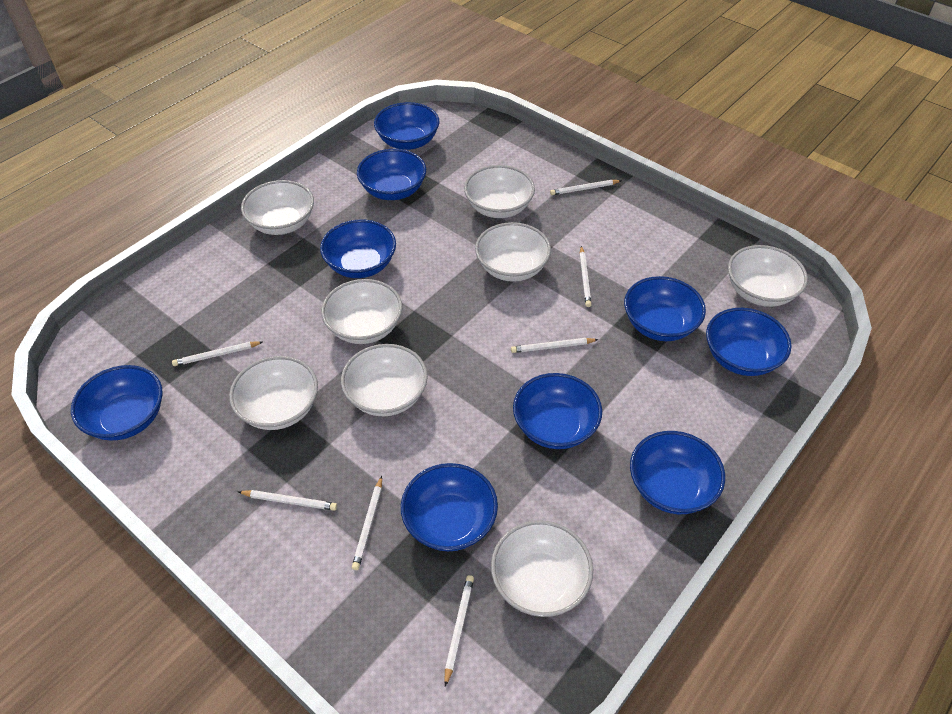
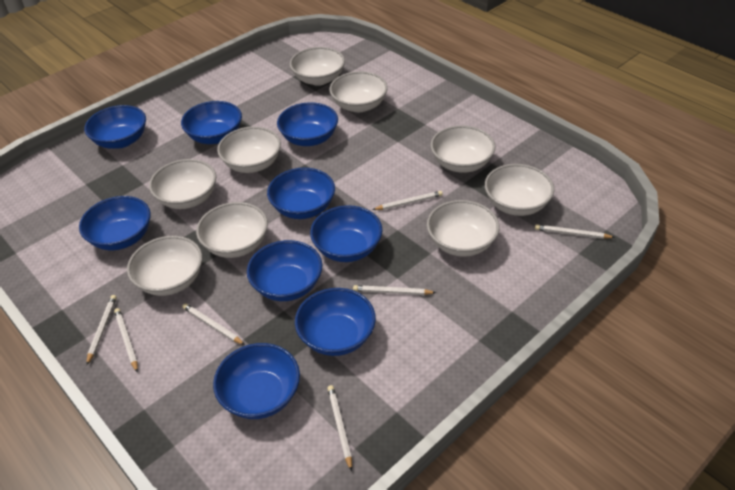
white bowl: [229,356,318,430] [241,180,314,235] [321,279,402,344] [341,344,428,416] [464,165,535,218] [475,222,551,282] [491,520,593,617] [728,245,808,307] = 8 -> [127,236,202,296] [149,159,216,209] [196,202,268,258] [217,126,281,173] [290,47,345,86] [329,71,388,112] [427,200,500,257] [430,125,495,173] [485,164,554,216] = 9

